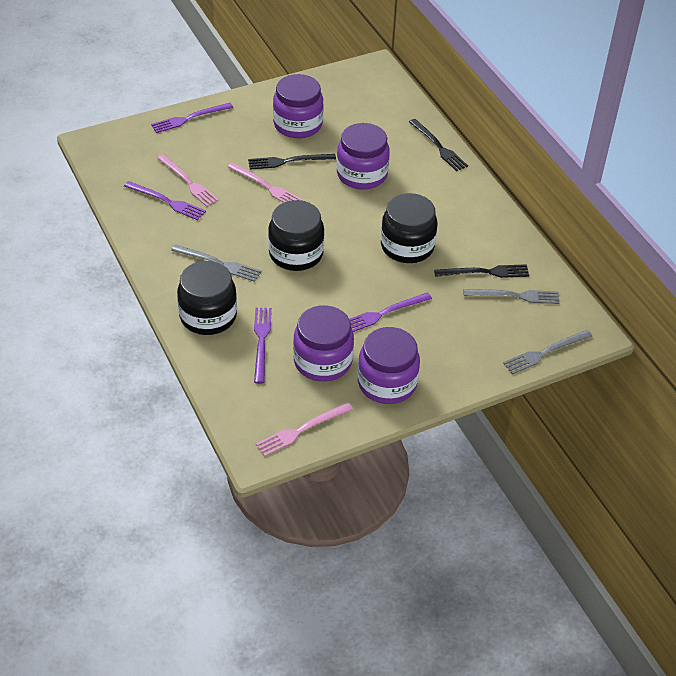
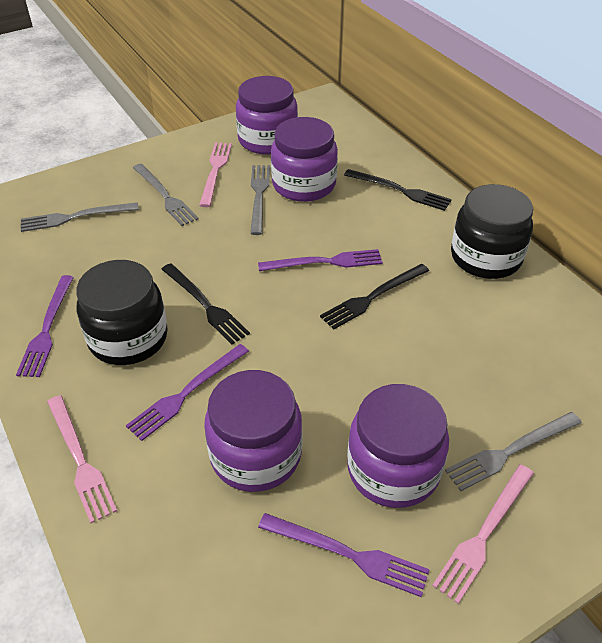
black jar: [177,261,237,335] [268,200,325,271] [381,193,437,263] = 3 -> [76,260,168,365] [451,184,533,279] = 2
grey fork: [171,244,261,282] [463,289,560,304] [503,330,592,374] = 3 -> [21,202,139,232] [133,164,198,226] [250,165,270,235] [445,412,582,491] = 4

